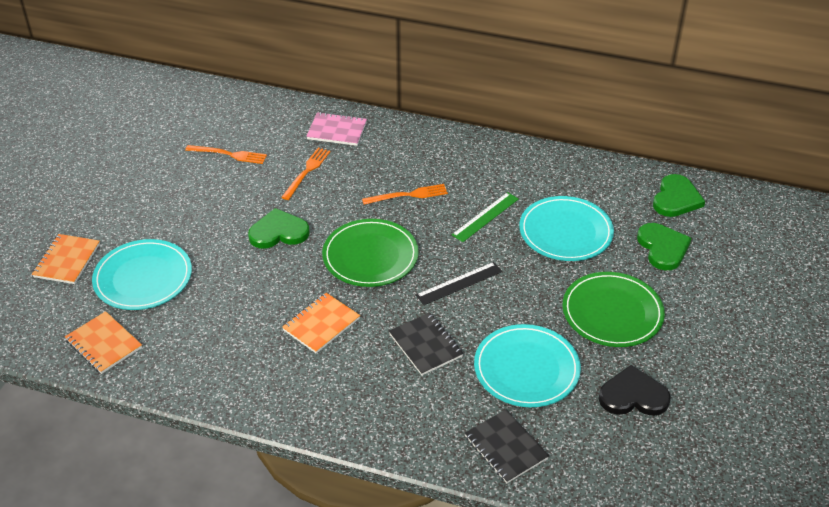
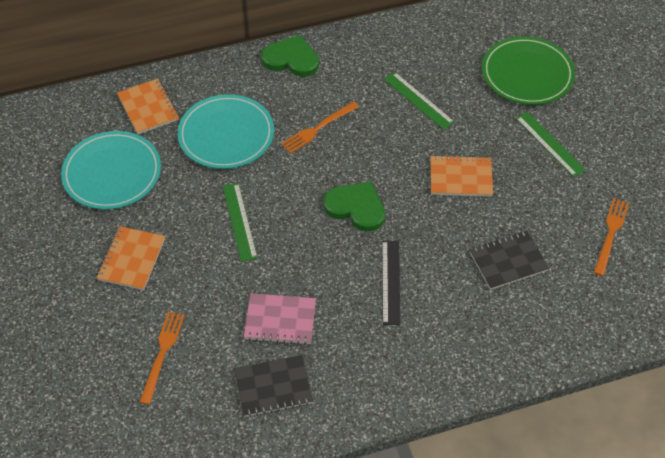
black heart: [599,365,671,416] = 1 -> none = 0
green heart: [248,208,310,249] [637,223,692,270] [653,174,705,217] = 3 -> [261,35,319,77] [323,181,385,232] = 2
green plate: [322,219,419,287] [562,272,665,347] = 2 -> [482,36,575,105] = 1
green ruler: [452,192,519,242] = 1 -> [223,183,258,262] [384,72,455,130] [516,112,586,177] = 3
turquoise plate: [92,239,192,310] [474,324,581,407] [519,196,614,261] = 3 -> [61,131,161,210] [177,94,274,169] = 2

